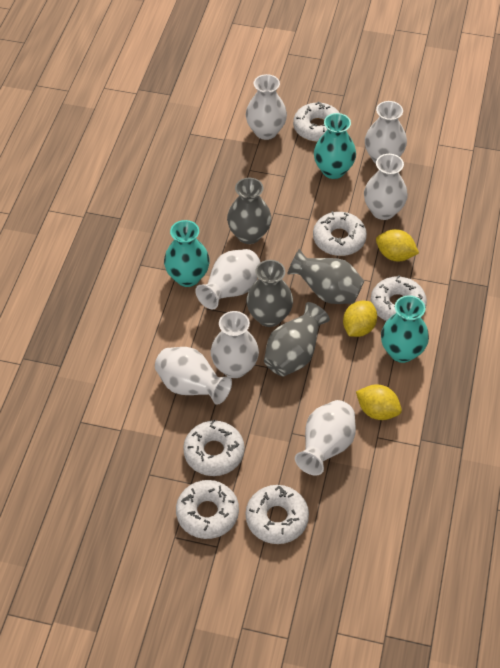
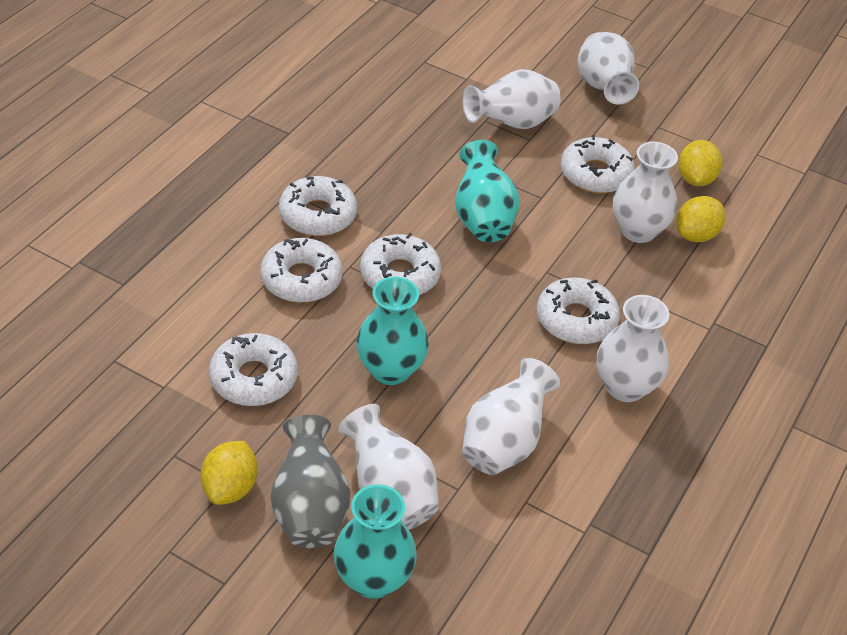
grey vase: [227,178,271,244] [246,260,293,327] [264,302,330,377] [287,249,364,304] = 4 -> [271,415,351,548] = 1
white vase: [155,347,232,405] [195,249,261,309] [211,311,259,378] [246,74,287,140] [295,400,356,476] [364,154,408,220] [365,101,407,164] = 7 -> [338,404,439,529] [462,358,560,475] [463,69,561,129] [578,32,639,105] [597,295,669,402] [613,142,678,243] = 6

